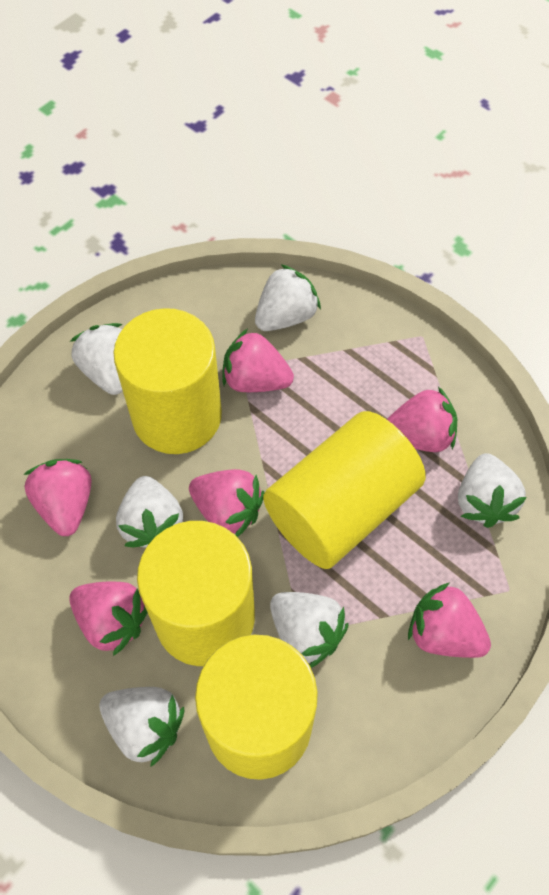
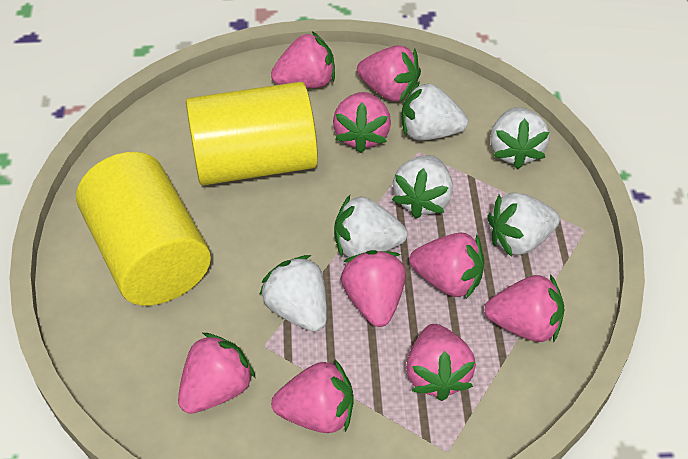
pink strawberry: [23,459,91,536] [69,581,148,656] [189,469,264,537] [222,329,294,392] [387,386,457,452] [408,582,491,658] = 6 -> [178,333,256,414] [271,31,335,88] [271,360,354,433] [333,92,391,153] [341,250,406,327] [357,45,421,102] [406,324,476,401] [409,233,484,299] [484,274,564,343] = 9
yellow cylinder: [113,308,222,454] [137,521,255,666] [195,635,318,780] [263,411,426,569] = 4 -> [76,152,211,306] [186,82,318,185] = 2

